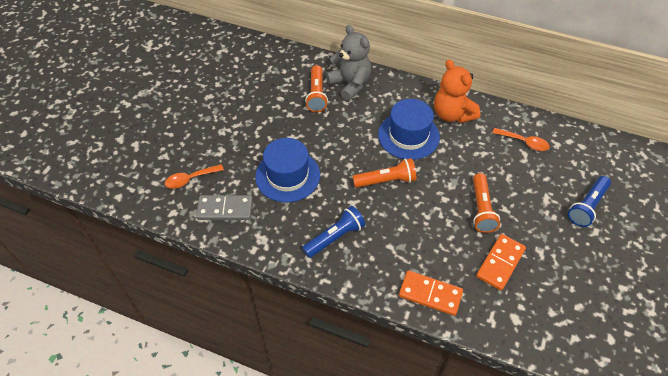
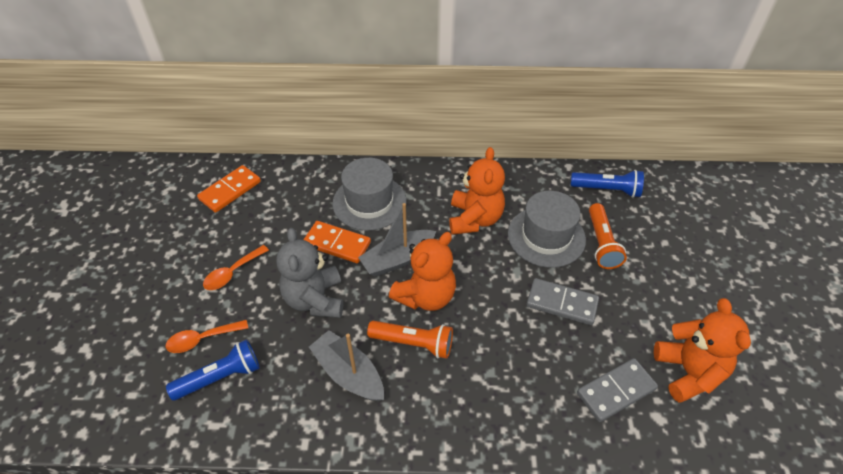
blue hat: [255,138,320,202] [378,99,440,160] = 2 -> none = 0
grey boat: none = 0 -> [309,330,384,401] [358,203,436,277] = 2
grey domino: [196,195,253,220] = 1 -> [527,278,599,325] [577,358,658,422] = 2
grey hat: none = 0 -> [332,158,406,230] [508,191,586,268] = 2
orange flashlight: [305,65,328,112] [353,158,417,188] [473,173,500,233] = 3 -> [367,321,453,359] [589,203,627,269] = 2
orange teddy bear: [434,60,481,123] = 1 -> [389,232,456,311] [449,147,505,235] [654,298,751,403] = 3

